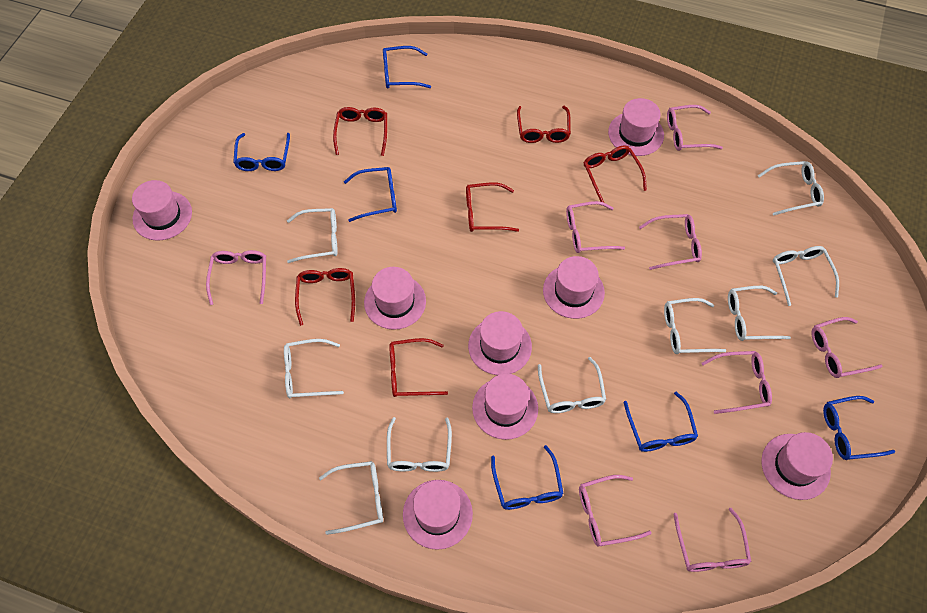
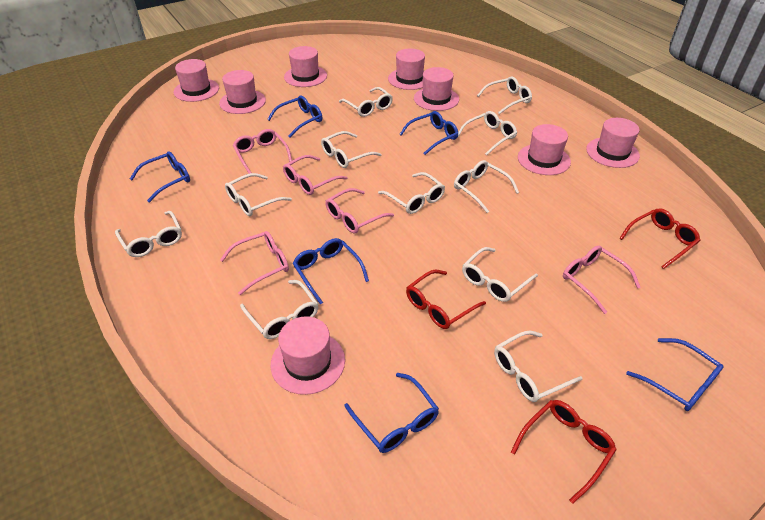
pink glasses: [206,250,266,305] [566,201,625,253] [579,475,651,546] [639,214,702,270] [667,105,723,151] [673,508,752,572] [701,351,772,414] [811,317,882,378] = 8 -> [220,231,289,295] [233,129,292,174] [283,155,348,195] [325,188,394,234] [563,246,641,314] = 5
red glasses: [295,268,355,326] [333,107,387,156] [389,338,448,397] [466,182,519,232] [517,106,571,143] [583,146,647,203] = 6 -> [406,270,486,329] [511,400,617,504] [619,208,701,269] = 3
white glasses: [284,339,344,398] [287,208,338,263] [319,461,383,535] [387,417,452,472] [538,357,606,413] [664,298,726,354] [728,286,791,341] [758,161,824,216] [773,246,839,306] = 9 -> [115,211,182,257] [225,173,292,216] [240,280,318,339] [321,131,381,168] [339,87,393,117] [378,172,445,214] [454,160,519,213] [458,111,517,156] [462,247,538,302] [477,76,532,114] [494,331,582,402] = 11

